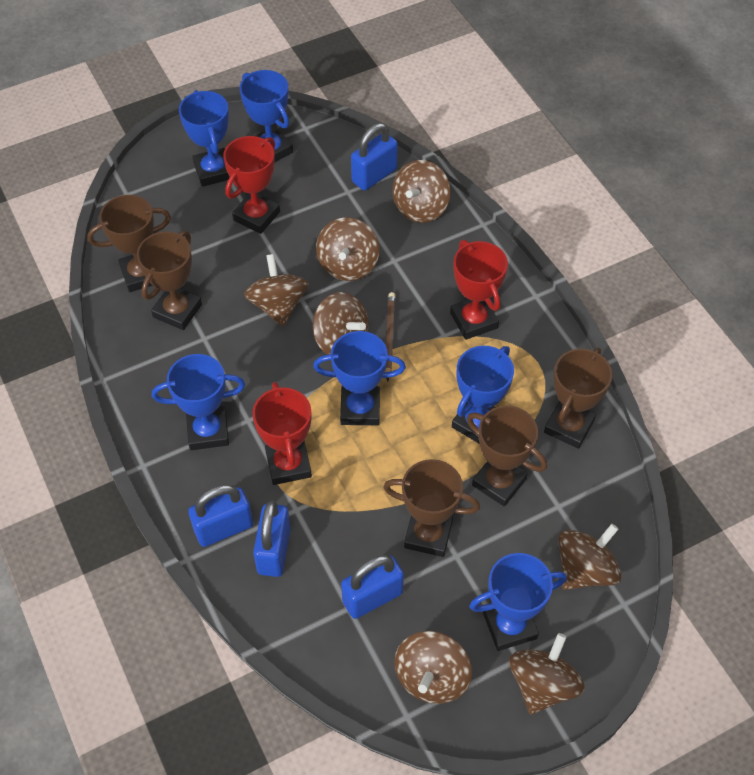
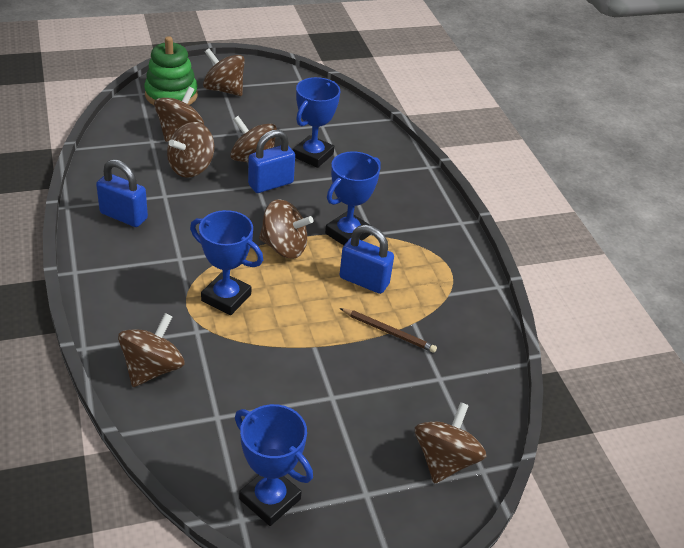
blue padlock: [188,484,253,547] [253,501,291,577] [341,555,404,619] [351,123,398,191] = 4 -> [96,159,148,227] [248,130,295,193] [339,225,394,294] = 3
blue trophy: [152,354,245,450] [179,90,229,187] [240,70,293,163] [313,331,406,425] [452,346,514,443] [469,553,567,651] = 6 -> [190,210,263,315] [235,404,313,526] [293,77,340,168] [325,151,380,245] = 4
brown trophy: [87,195,171,292] [137,231,202,330] [383,459,480,557] [467,406,547,507] [544,347,612,449] = 5 -> none = 0
green stacking toy: none = 0 -> [144,36,198,105] = 1
red trophy: [223,136,280,234] [252,382,312,485] [450,240,508,340] = 3 -> none = 0

